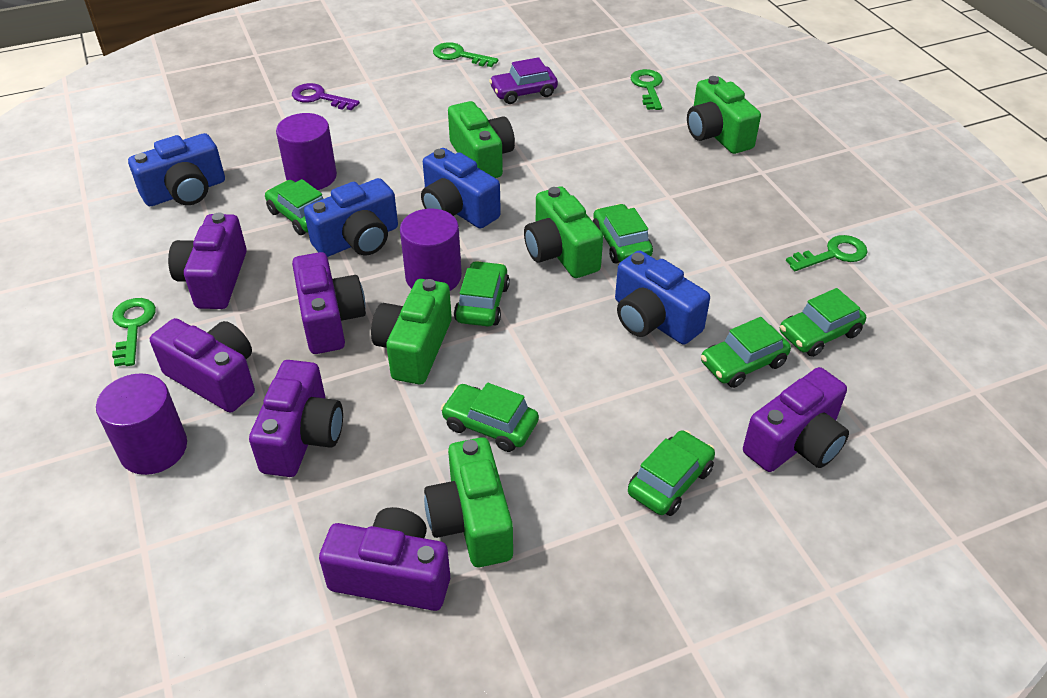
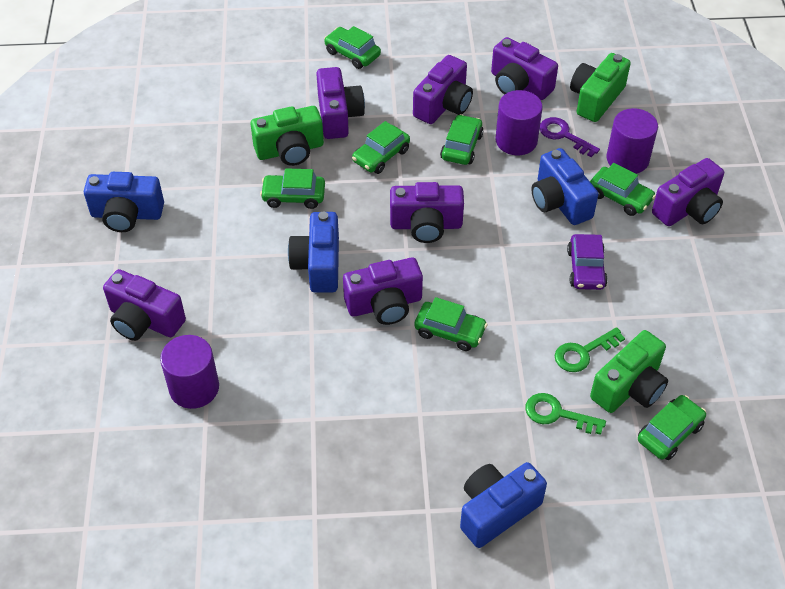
green camera: [371,279,452,385] [424,437,513,567] [448,101,515,178] [524,187,603,278] [687,76,761,154] = 5 -> [251,106,324,166] [570,53,631,122] [590,330,668,413] = 3
green key: [112,298,156,366] [433,42,498,67] [631,69,663,110] [786,235,868,271] = 4 -> [525,393,606,435] [555,327,625,372] = 2
purple camera: [150,318,255,412] [168,212,247,309] [249,360,343,477] [292,252,366,354] [319,507,450,611] [743,367,849,472] = 6 -> [103,269,186,341] [316,67,365,139] [343,257,423,325] [390,182,464,243] [413,55,473,124] [491,37,558,100] [652,158,724,226] = 7

